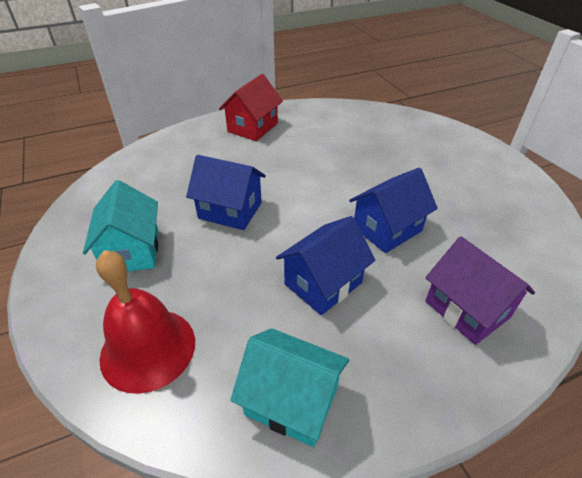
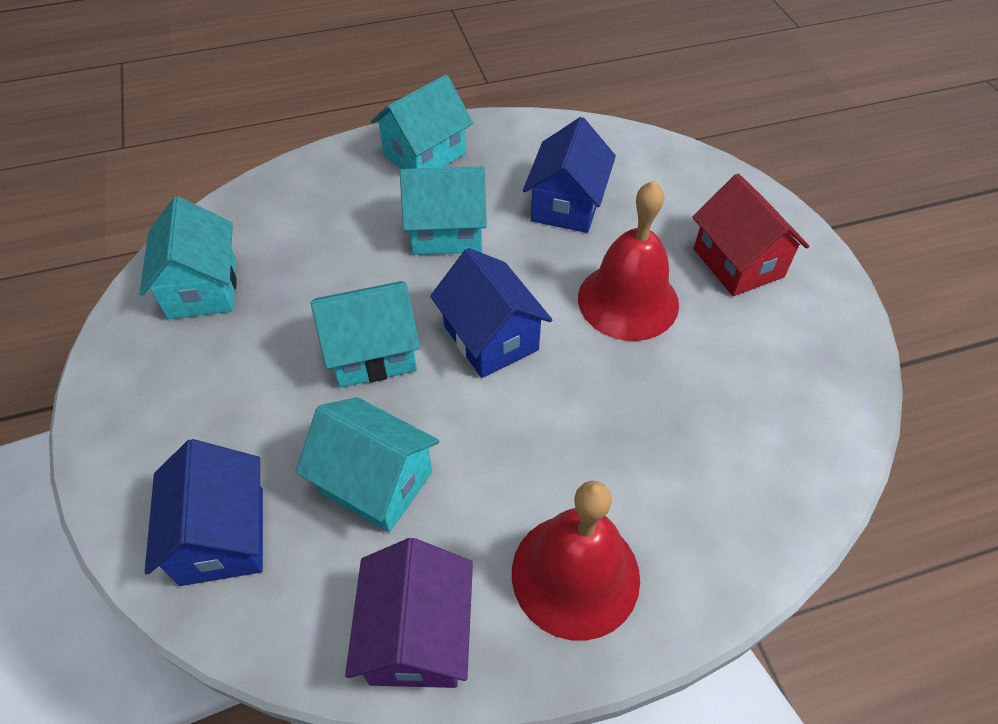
red bell: [96,250,195,394] = 1 -> [512,481,640,641] [578,181,679,341] = 2
turquoise house: [83,180,158,271] [230,328,349,447] = 2 -> [140,196,237,320] [295,397,439,532] [311,281,420,388] [370,75,473,169] [400,166,487,255] = 5

